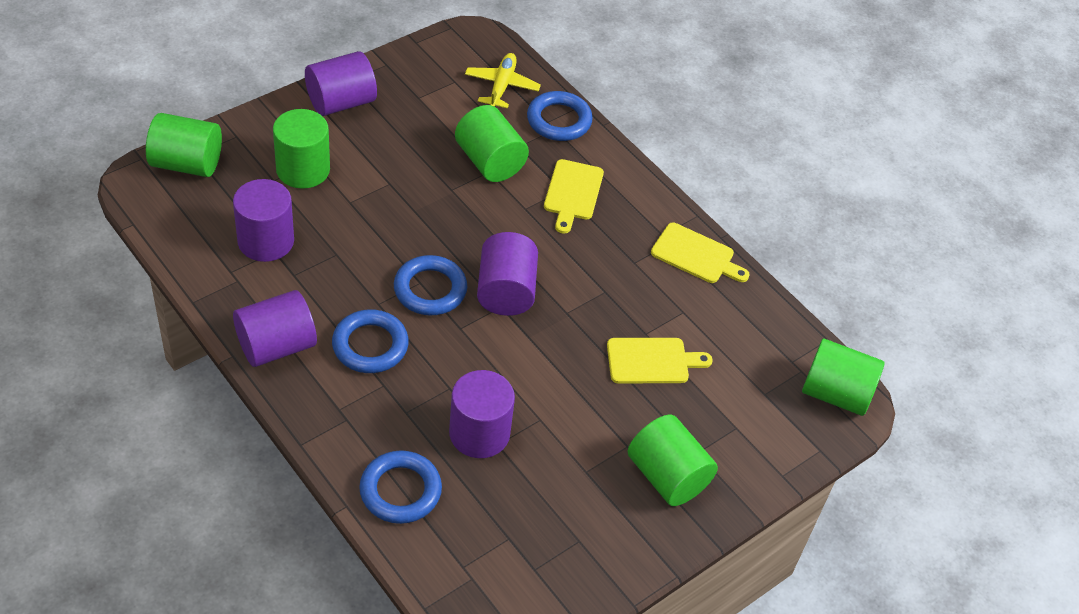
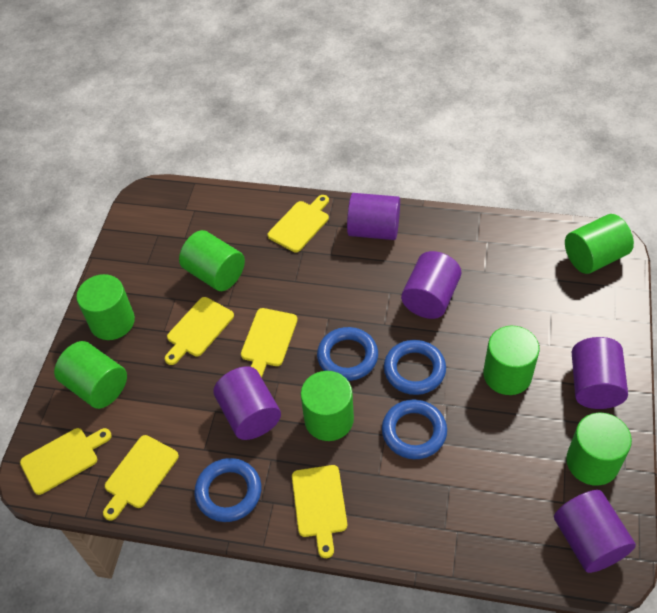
green cylinder: [146,113,222,177] [273,109,330,189] [455,105,529,182] [628,414,718,506] [802,339,884,416] = 5 -> [54,341,127,409] [76,274,135,340] [179,230,245,291] [301,371,354,441] [483,326,540,395] [565,214,634,274] [566,413,632,486] = 7
yellow cutting board: [544,159,604,234] [607,338,713,384] [651,223,750,283] = 3 -> [20,428,112,495] [103,435,179,521] [165,297,234,365] [241,308,298,378] [268,195,329,252] [292,465,347,558] = 6
yellow plane: [465,53,541,108] = 1 -> none = 0

